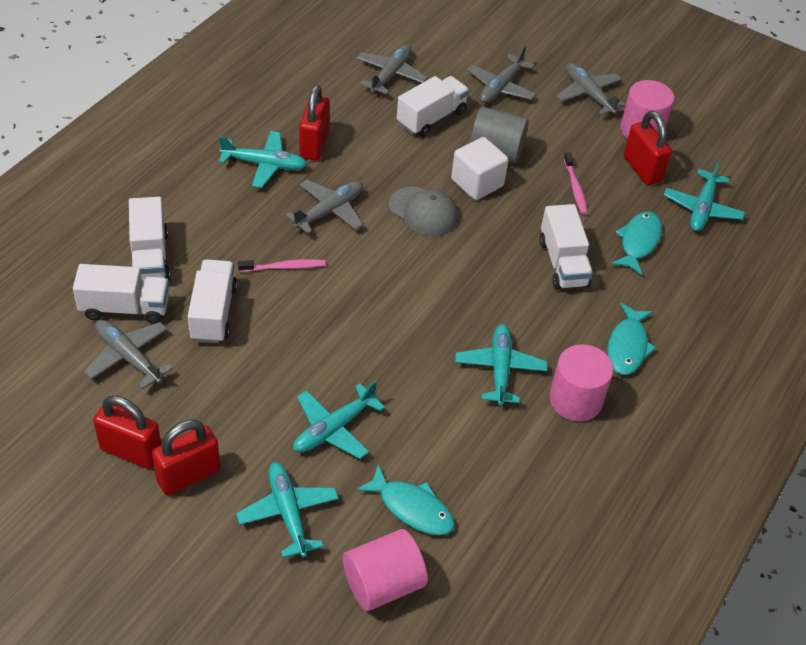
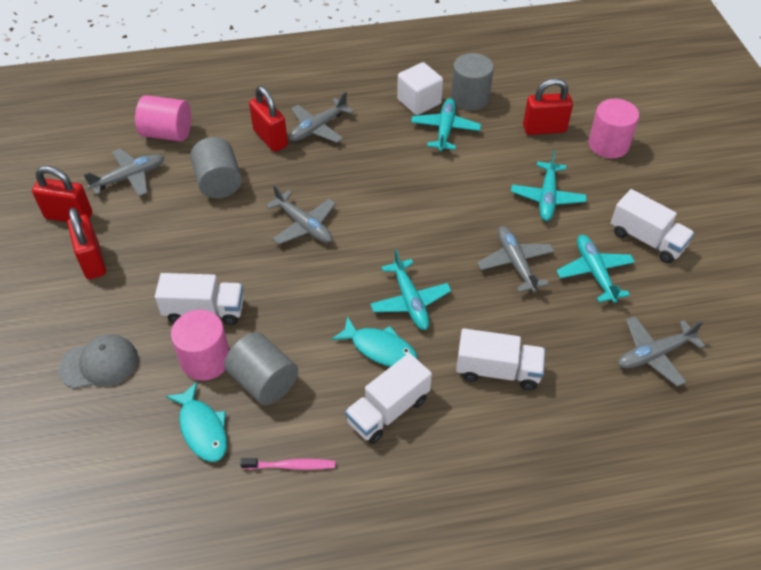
grey cylinder: [470,107,529,163] = 1 -> [190,137,242,199] [224,332,298,405] [451,53,494,110] = 3
pink toothbrush: [238,259,326,272] [564,152,588,215] = 2 -> [240,458,335,470] = 1
turquoise fish: [356,464,455,535] [607,303,656,375] [611,211,662,275] = 3 -> [166,382,227,462] [331,316,418,367] = 2
turquoise plane: [219,131,307,188] [236,462,339,558] [293,381,385,459] [455,324,547,406] [664,159,745,231] = 5 -> [370,250,451,330] [411,98,481,151] [511,150,587,221] [557,235,635,303] = 4
white truck: [73,264,169,324] [129,197,170,283] [188,259,238,343] [397,76,469,137] [539,204,593,290] = 5 -> [155,273,244,325] [345,353,432,444] [456,328,545,390] [611,189,695,263] = 4

